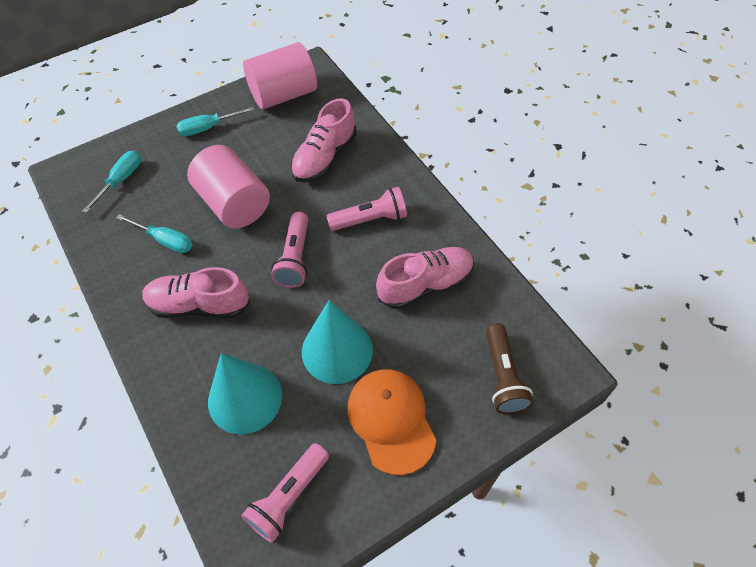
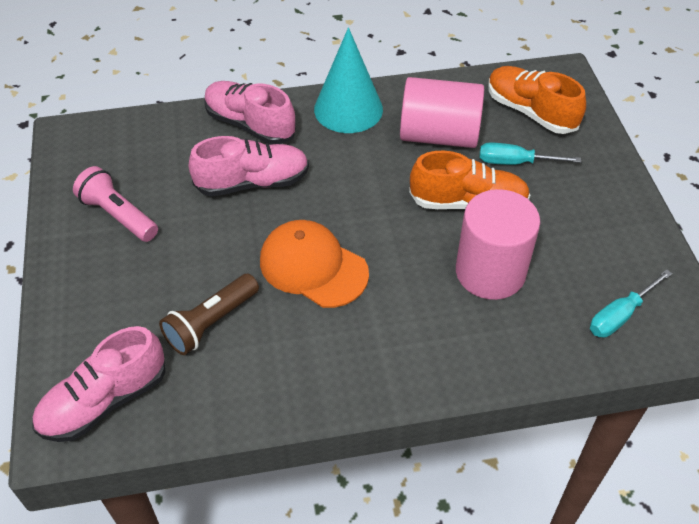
orange shoe: none = 0 -> [409,151,530,209] [488,66,586,134] = 2
pink flashlight: [241,443,329,543] [271,212,309,288] [326,187,407,231] = 3 -> [73,166,158,242] = 1
turquoise cone: [208,353,282,435] [302,300,373,384] = 2 -> [314,27,383,133] = 1
turquoise screwdriver: [82,150,141,213] [116,214,193,253] [176,107,254,136] = 3 -> [479,142,581,165] [590,269,672,338] = 2

